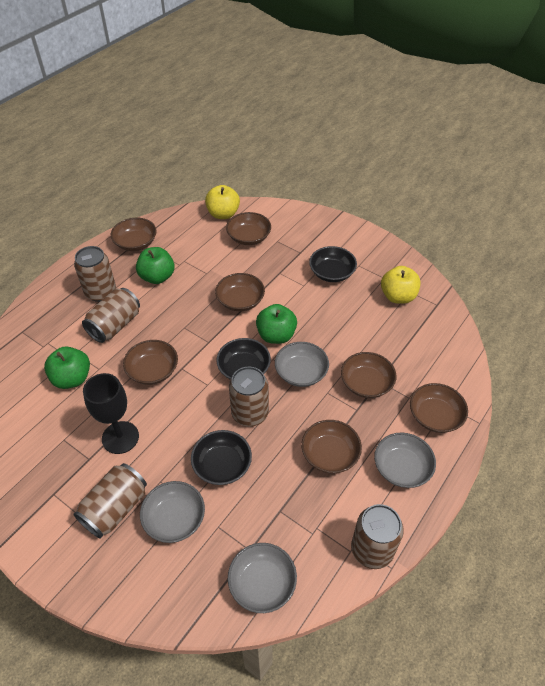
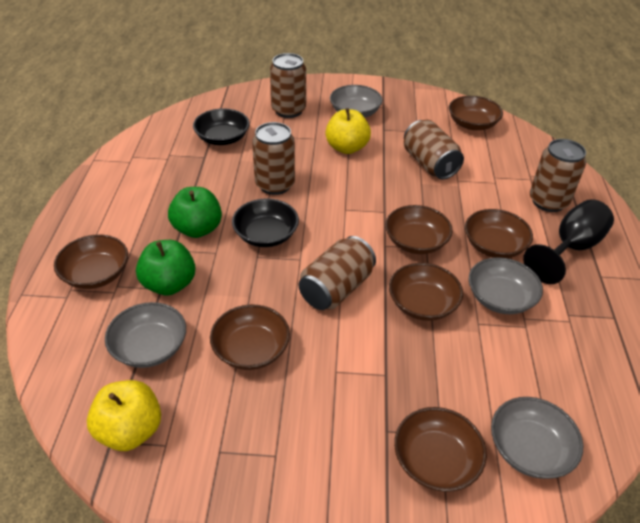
black bowl: [191,430,252,485] [216,338,271,380] [309,246,357,282] = 3 -> [193,108,249,145] [232,198,299,247] = 2
green apple: [44,347,90,389] [136,247,175,284] [256,304,297,344] = 3 -> [136,240,195,296] [168,187,222,238] = 2

